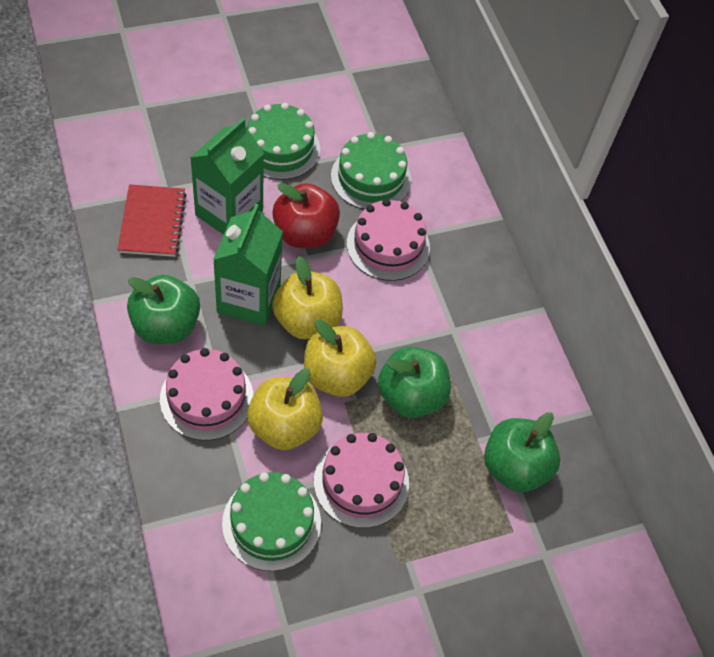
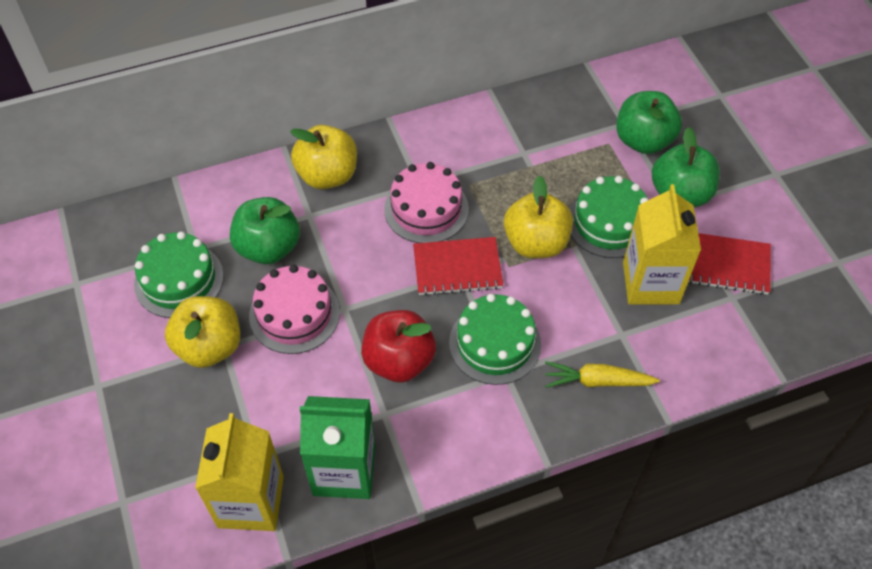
green carton: [190,118,264,235] [213,204,283,326] = 2 -> [300,396,375,499] = 1
pink cake: [160,348,253,441] [314,433,409,528] [347,199,430,281] = 3 -> [249,265,340,354] [384,162,469,243] = 2
red notebook: [117,184,187,257] = 1 -> [413,237,503,296] [688,233,771,295] = 2
yellow carrot: none = 0 -> [545,361,660,388] = 1
yellow carton: none = 0 -> [195,413,284,531] [623,184,701,304] = 2

